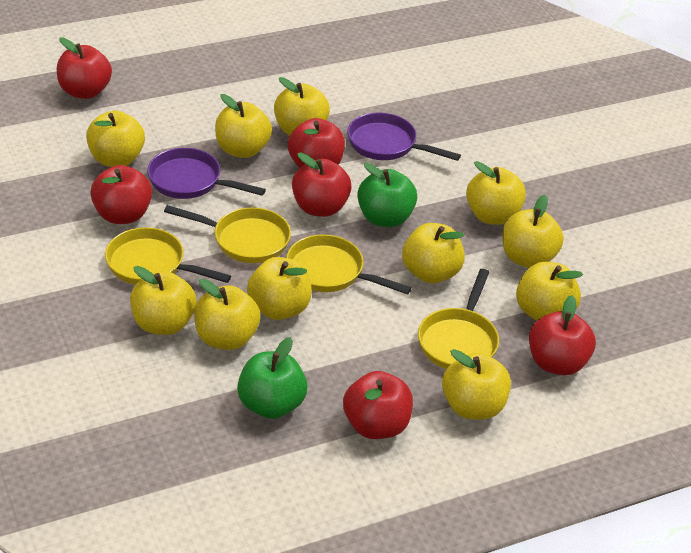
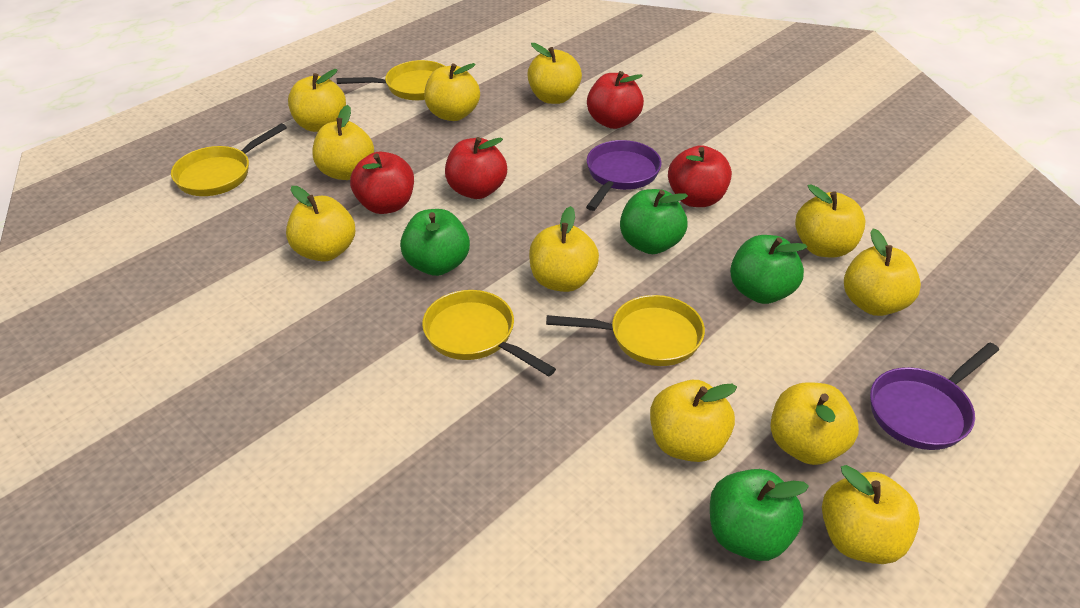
green apple: [237,337,308,419] [357,163,417,227] = 2 -> [400,209,470,276] [620,189,688,254] [710,469,809,561] [730,235,807,304] = 4
red apple: [57,38,112,99] [90,165,152,224] [288,118,345,168] [292,153,352,217] [343,371,413,439] [529,295,596,375] = 6 -> [350,152,414,214] [445,137,507,199] [587,71,644,129] [668,145,732,207] = 4

